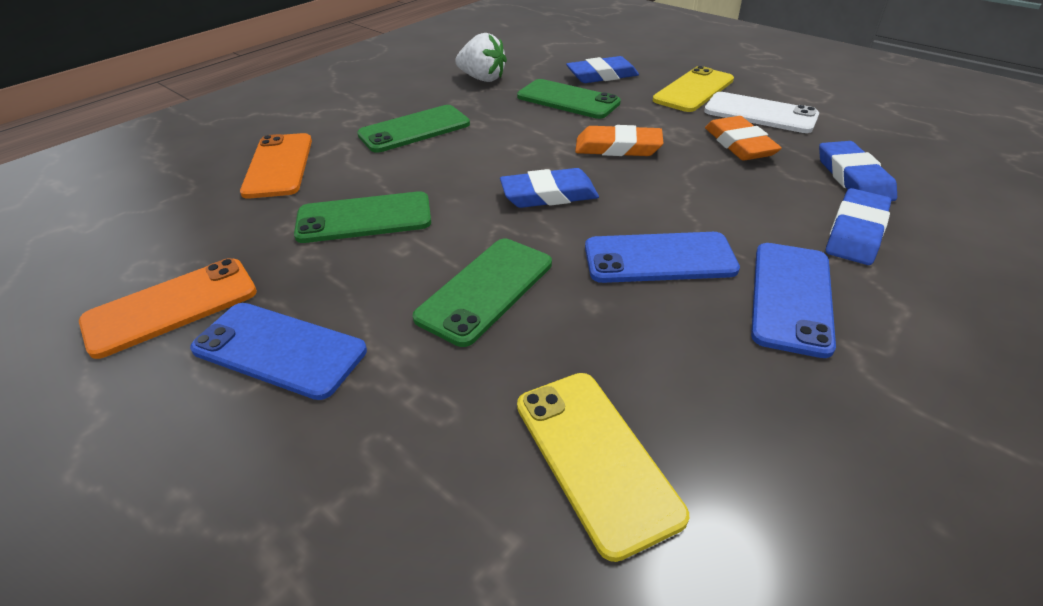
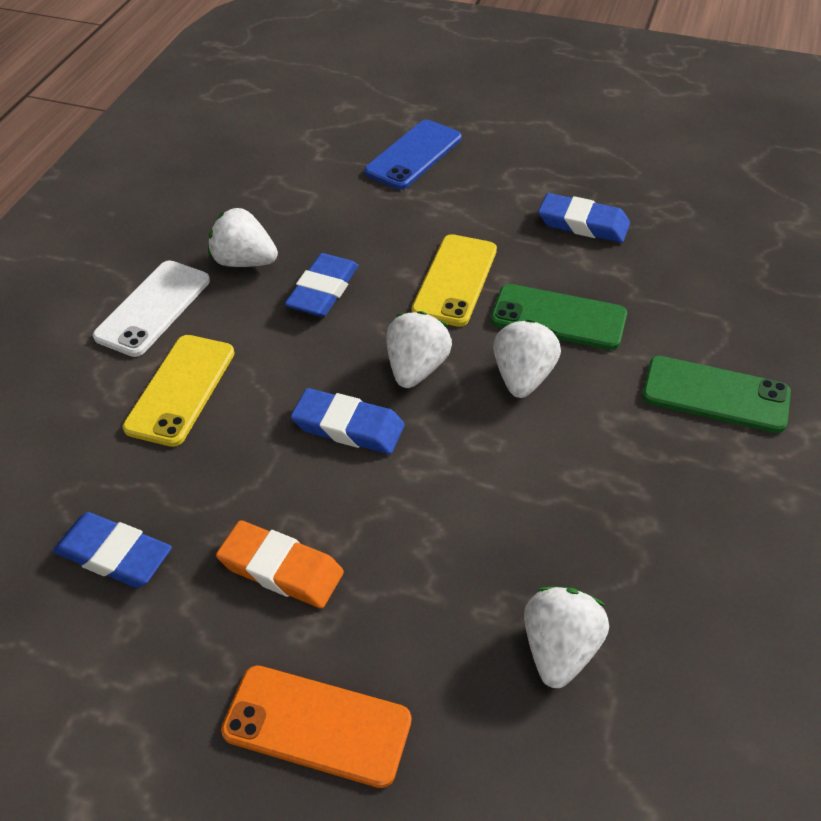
blue phone: [190,303,367,400] [585,232,740,283] [751,243,836,358] = 3 -> [364,120,461,189] = 1
green phone: [294,191,431,243] [357,105,470,153] [412,239,552,347] [517,79,621,119] = 4 -> [491,284,627,350] [642,356,791,433] = 2
orange eraser: [575,125,664,156] [705,116,782,161] = 2 -> [216,520,344,608] = 1
orange phone: [79,258,257,359] [240,133,312,199] = 2 -> [221,665,411,788] = 1
white strawberry: [455,33,507,82] = 1 -> [208,208,278,267] [386,311,452,388] [493,319,561,398] [524,587,609,688] = 4

